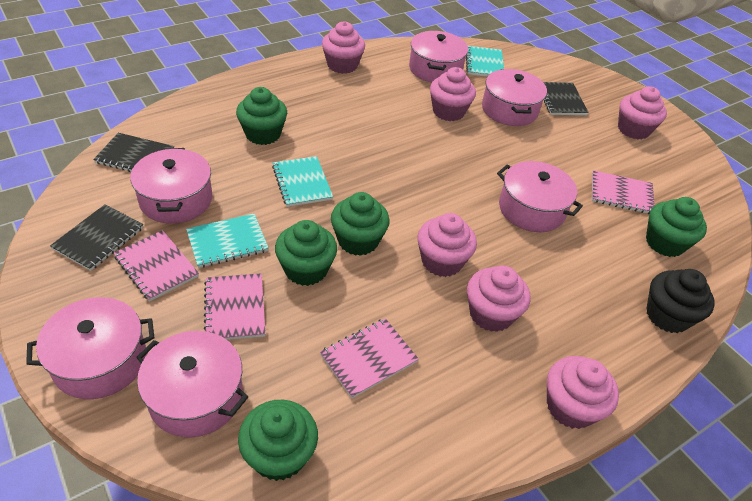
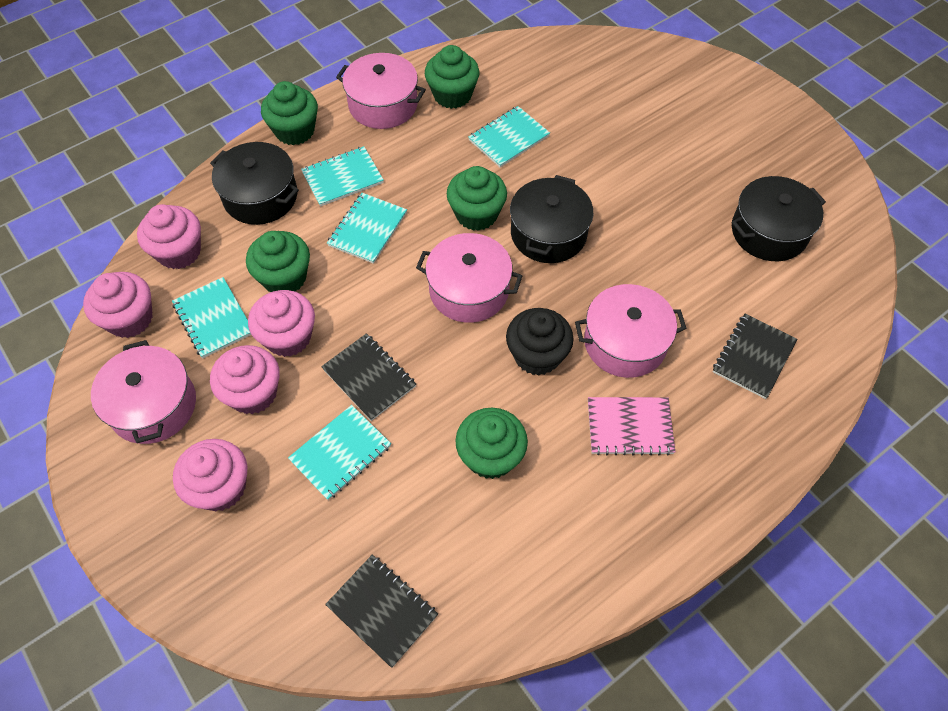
black pot: none = 0 -> [210,142,299,225] [510,175,593,263] [731,176,826,261] = 3
pink cupcake: [322,21,365,74] [418,213,477,277] [430,67,476,121] [467,266,531,332] [547,356,619,429] [618,86,667,139] = 6 -> [83,272,153,338] [137,204,201,269] [173,439,247,511] [210,345,280,414] [248,290,315,357] = 5
pink notebook: [114,230,199,301] [204,273,266,340] [320,318,419,399] [592,170,655,214] = 4 -> [588,397,675,455] = 1
pink pot: [26,297,154,399] [130,148,212,224] [136,331,248,438] [409,31,468,83] [482,69,547,126] [497,161,583,232] = 6 -> [91,340,196,444] [336,53,426,129] [416,233,522,323] [575,284,687,378] = 4
turquoise notebook: [186,214,269,268] [272,156,333,207] [466,46,504,77] = 3 -> [172,277,251,358] [288,405,391,500] [301,146,384,206] [327,193,407,264] [468,106,550,167] = 5

